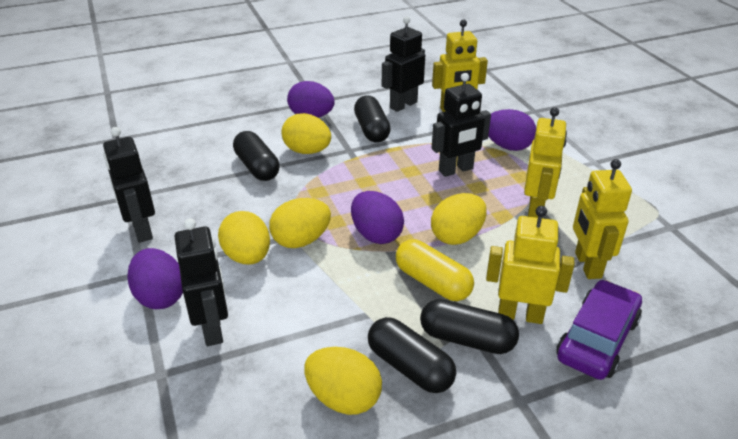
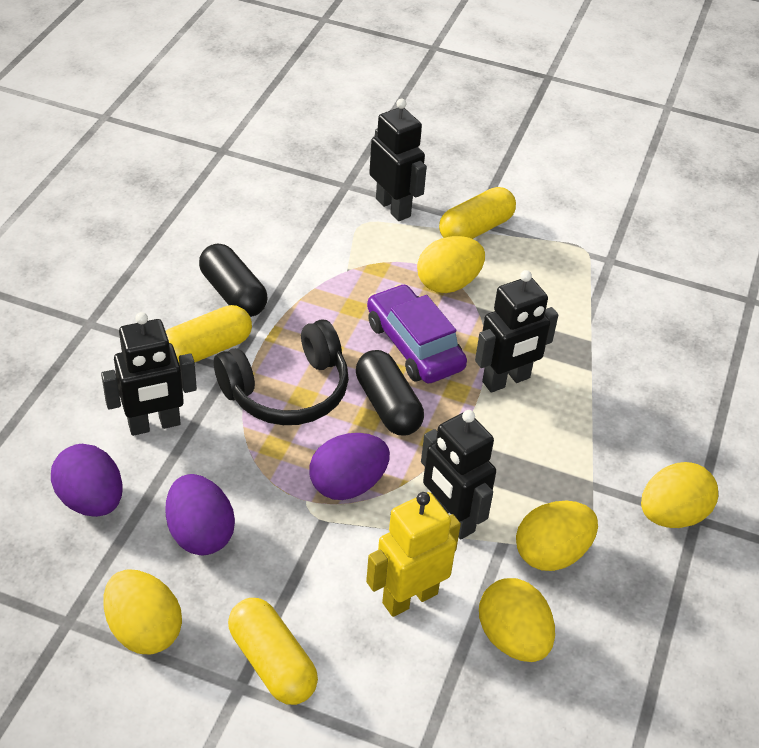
black capsule: [233,131,280,181] [354,96,391,143] [368,317,456,393] [420,299,519,354] = 4 -> [199,244,268,317] [356,350,424,435] = 2
black headphones: none = 0 -> [214,319,349,425] = 1
purple egg: [127,248,183,309] [287,81,335,118] [351,191,404,244] [488,109,536,151] = 4 -> [51,444,123,517] [165,474,235,555] [309,433,390,500] = 3
yellow capsule: [396,239,474,301] = 1 -> [166,305,252,362] [228,598,318,705] [439,187,516,239] = 3
yellow robot: [432,20,488,112] [486,206,574,324] [524,107,567,218] [573,159,632,279] = 4 -> [366,492,461,617] = 1

